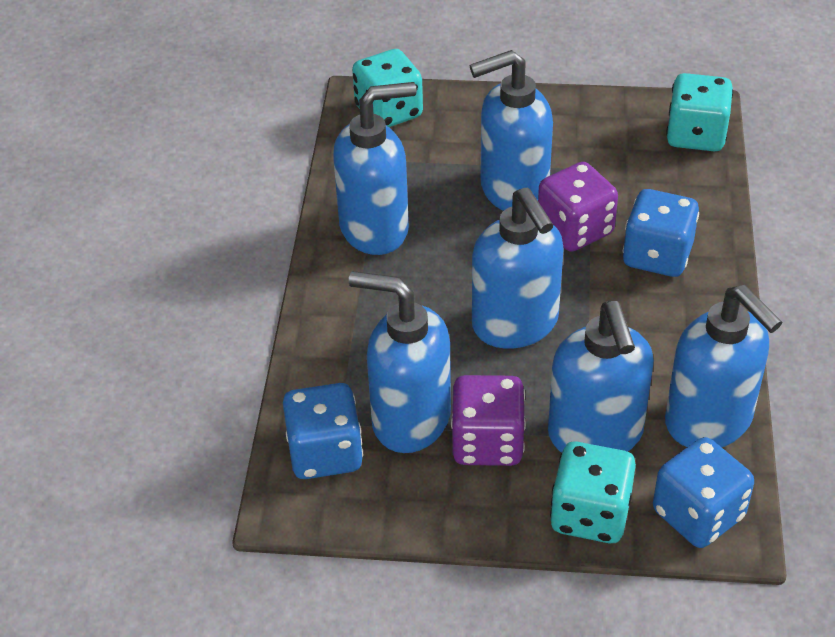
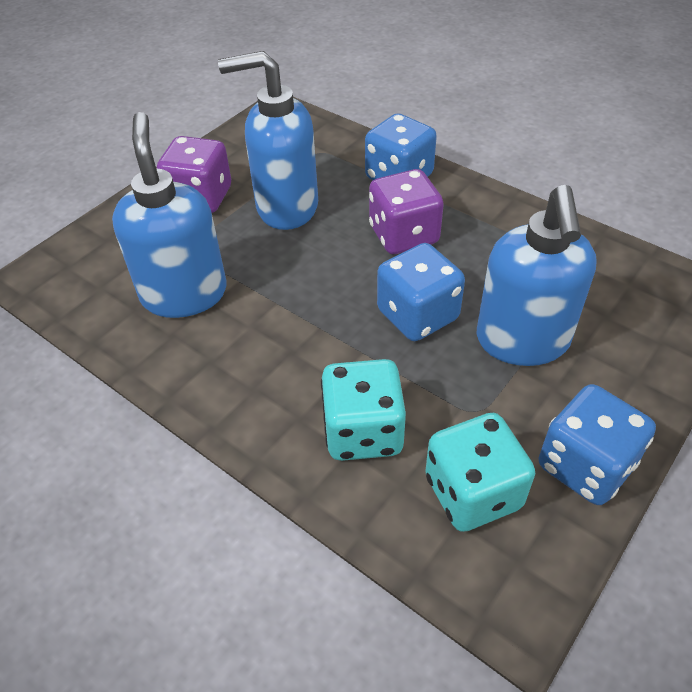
blue soap dispenser: [333,82,417,255] [349,271,451,453] [470,50,553,211] [472,188,564,349] [548,301,654,453] [665,285,782,447] = 6 -> [112,112,227,318] [218,51,318,230] [476,185,597,366] = 3
turquoise dice: [352,49,423,127] [550,442,636,543] [666,73,733,151] = 3 -> [321,359,406,461] [425,413,535,532] = 2

